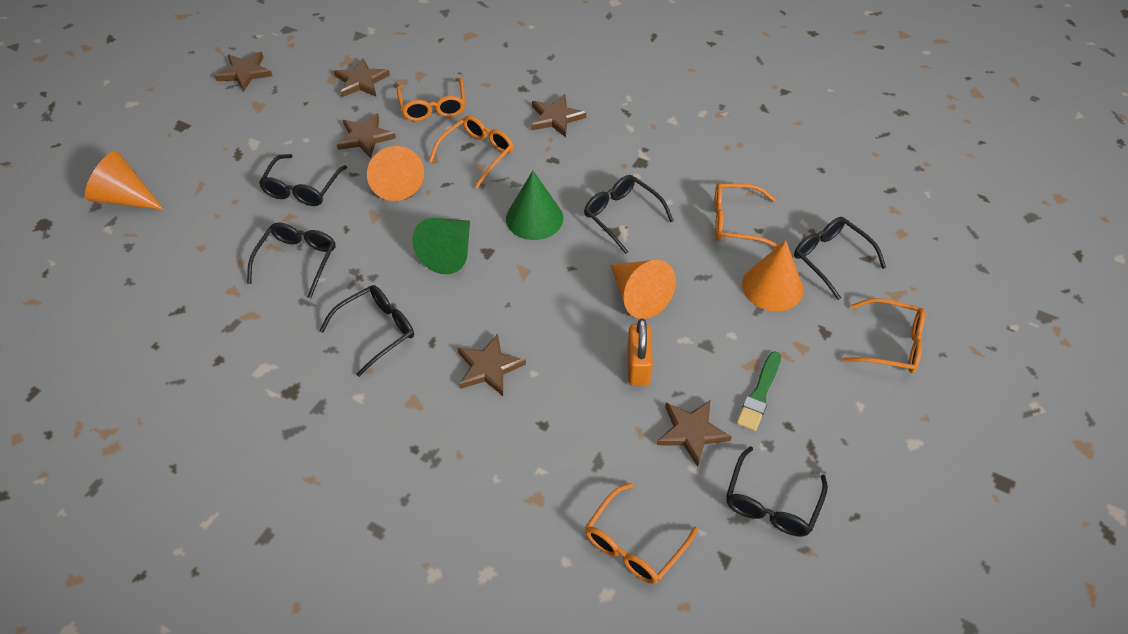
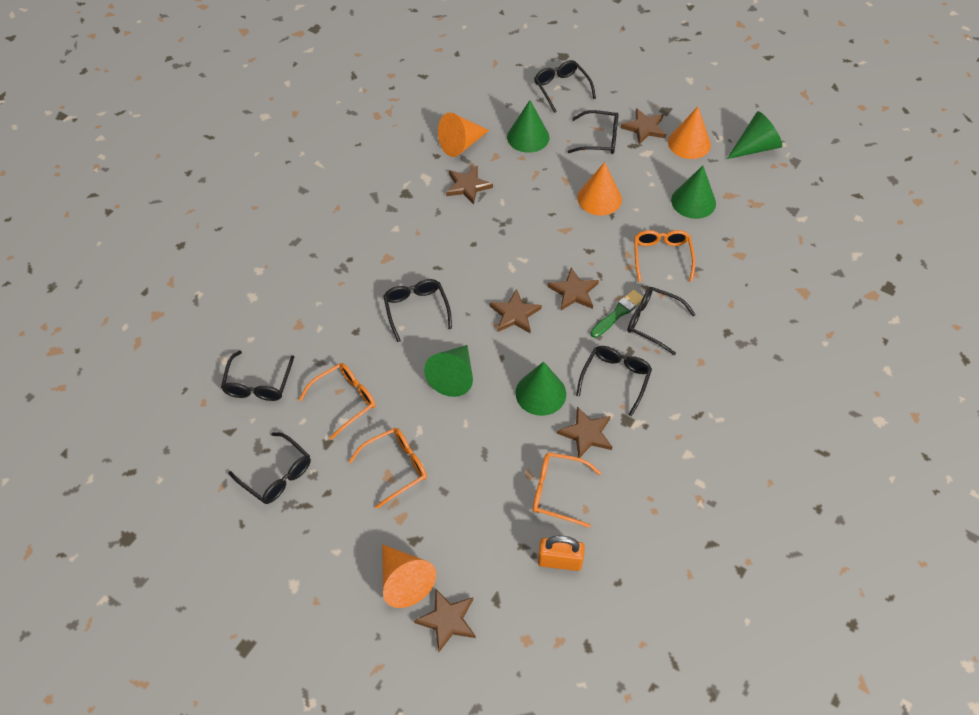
black glasses: [247,223,336,298] [259,154,347,206] [319,285,414,377] [584,175,674,254] [726,446,828,537] [794,217,886,300] = 6 -> [221,350,294,401] [229,432,311,504] [383,279,452,342] [534,60,596,113] [568,110,619,154] [576,346,652,417] [627,287,696,355] = 7
green cone: [412,218,470,274] [506,171,563,240] = 2 -> [424,345,473,397] [507,100,549,153] [515,362,566,416] [671,166,716,219] [727,111,782,159] = 5
orange glasses: [397,78,465,121] [429,116,513,188] [585,483,698,584] [714,183,779,248] [842,298,925,373] = 5 -> [299,363,376,440] [349,428,427,509] [533,452,601,528] [634,230,695,282] = 4

